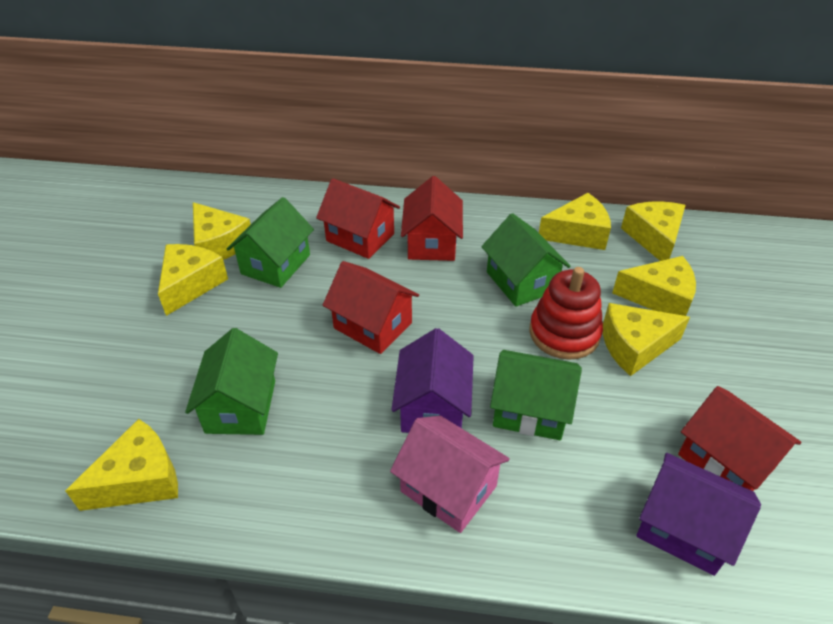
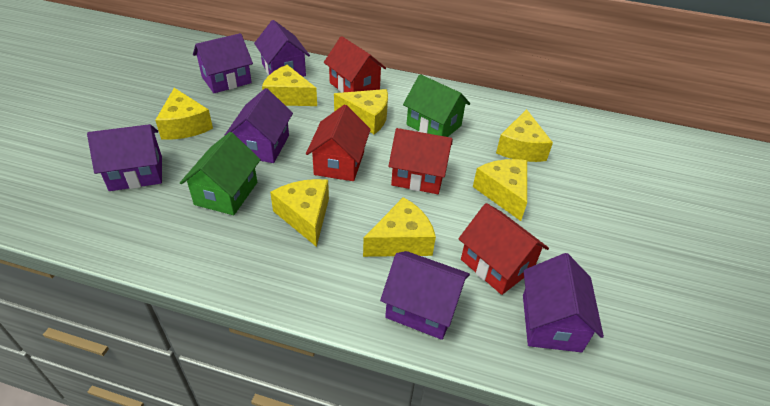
green house: [185,328,278,435] [227,197,314,288] [482,213,571,307] [490,350,582,440] = 4 -> [180,132,261,215] [403,74,470,137] = 2
pink house: [390,416,510,533] = 1 -> none = 0
purple house: [391,328,474,433] [637,453,761,576] = 2 -> [87,124,162,191] [193,33,253,93] [225,88,293,163] [254,20,310,77] [380,251,470,340] [523,253,604,352] = 6
red stacking toy: [529,267,603,360] = 1 -> none = 0

